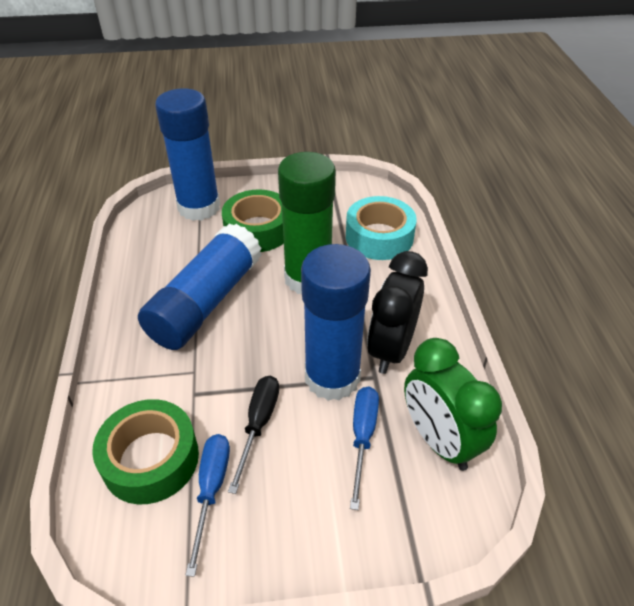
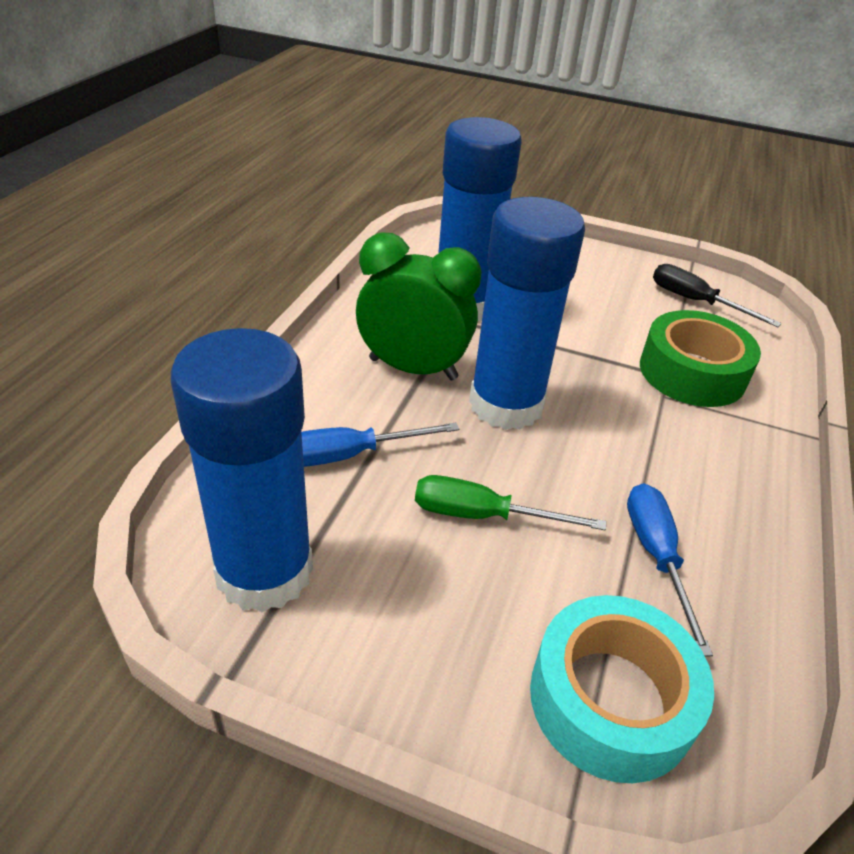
black clock: [367,251,428,374] = 1 -> none = 0
green glue stick: [278,152,336,294] = 1 -> none = 0
green screwdriver: none = 0 -> [415,475,606,531] = 1
green tape: [92,399,199,504] [222,189,284,252] = 2 -> [640,310,761,407] = 1

